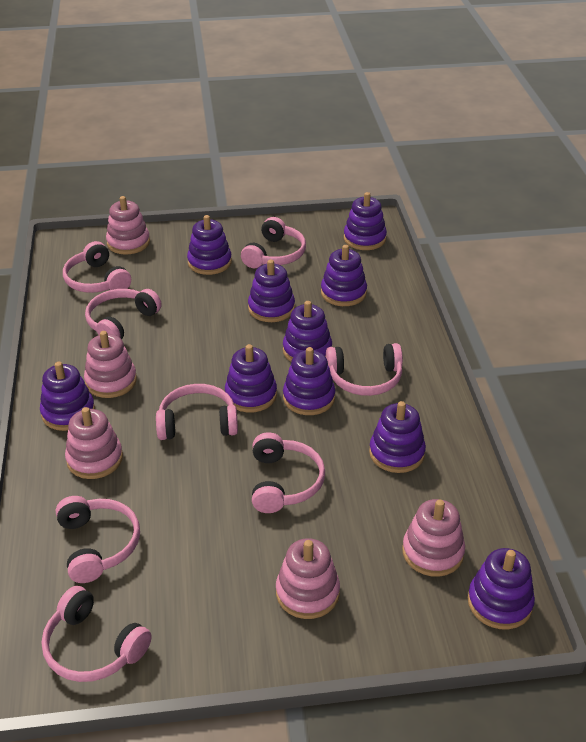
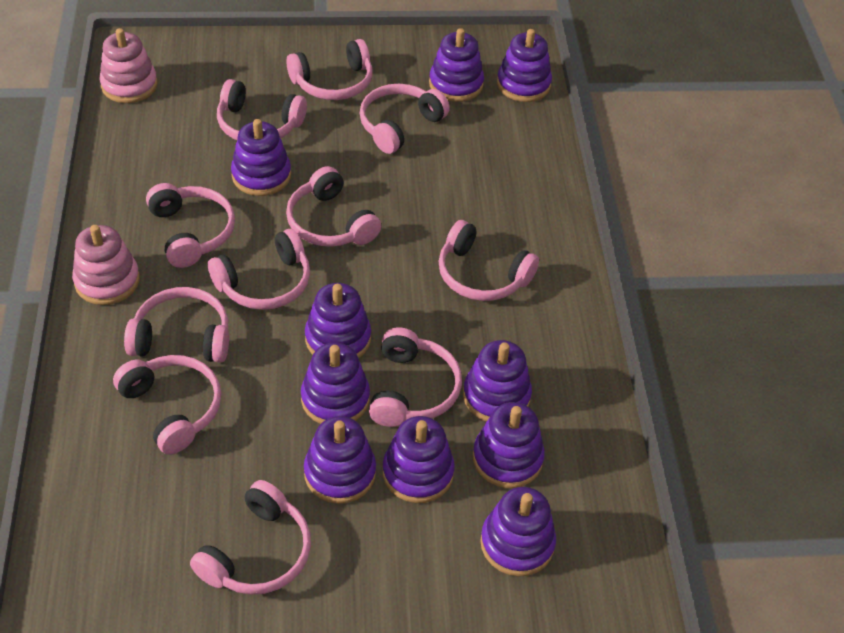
pink headphones: [42,586,152,682] [56,496,140,583] [63,241,131,293] [85,289,162,340] [156,384,238,440] [241,217,306,268] [252,432,325,513] [326,343,403,396] = 8 -> [113,355,221,455] [124,287,229,363] [146,183,235,268] [190,480,311,595] [208,229,310,310] [217,79,307,140] [286,39,373,100] [286,166,381,247] [360,84,450,154] [369,327,462,427] [438,220,539,301] = 11
pink stacking toy: [65,407,123,479] [84,331,137,398] [106,196,150,255] [276,538,340,619] [402,499,465,577] = 5 -> [72,225,140,305] [99,28,157,103] = 2

